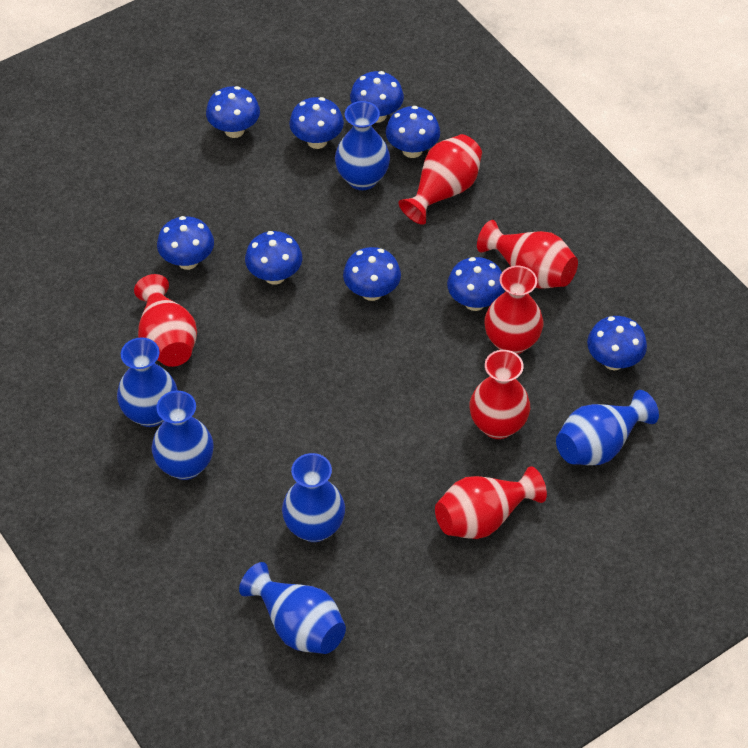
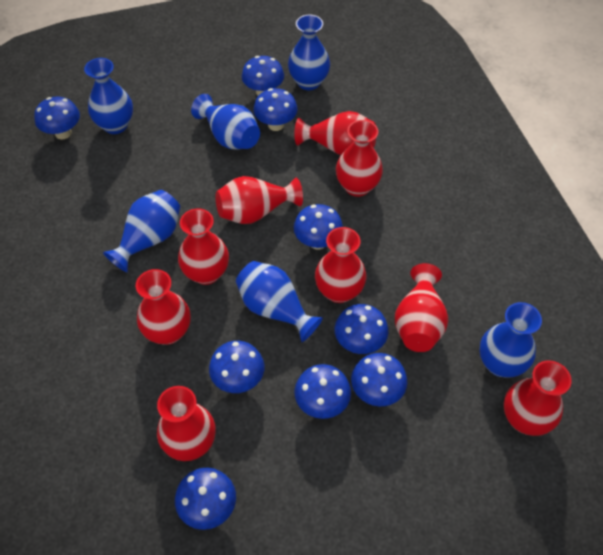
red vase: [134,274,197,367] [399,134,482,225] [435,466,547,539] [470,350,530,439] [477,220,578,288] [485,266,543,354] = 6 -> [136,269,190,345] [157,386,216,461] [178,208,229,285] [215,176,303,224] [295,111,376,155] [315,227,366,303] [336,120,383,197] [395,263,448,352] [504,360,572,436] = 9

